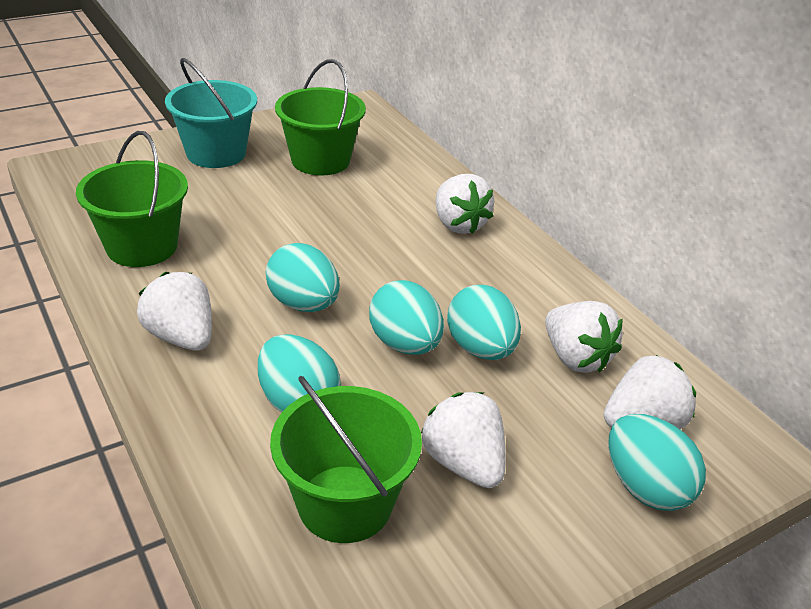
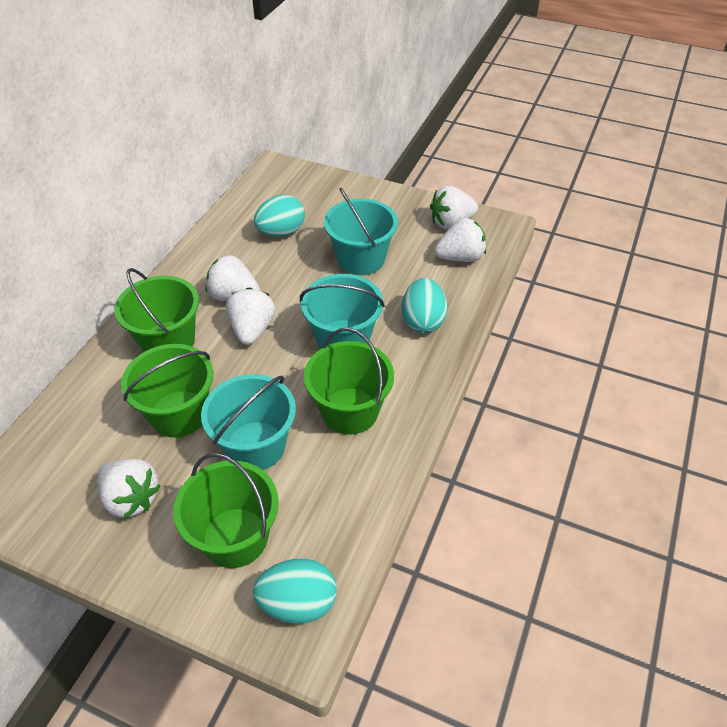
green bucket: [76,131,188,267] [270,376,422,543] [275,59,366,176] = 3 -> [114,268,199,352] [121,344,213,438] [173,453,279,568] [304,328,394,435] = 4
turquoise bucket: [165,58,257,168] = 1 -> [201,374,296,470] [300,274,385,349] [324,188,398,275] = 3
turquoise egg: [258,334,341,413] [266,243,340,312] [369,280,444,355] [447,285,521,360] [608,414,706,511] = 5 -> [253,558,337,624] [254,195,305,237] [402,278,447,333] = 3

